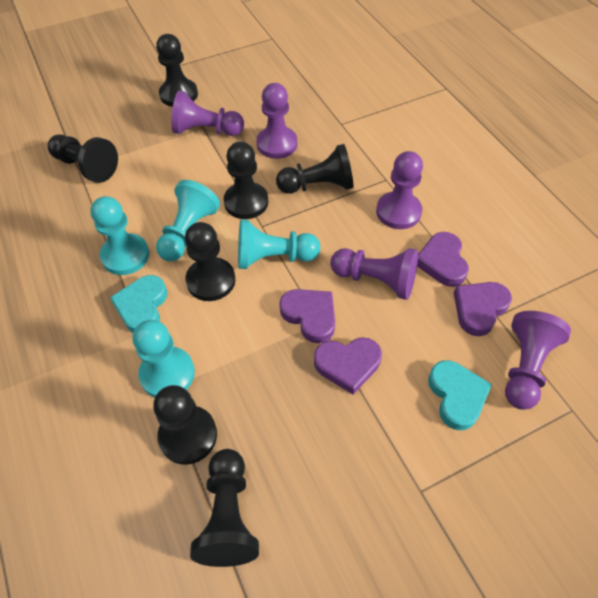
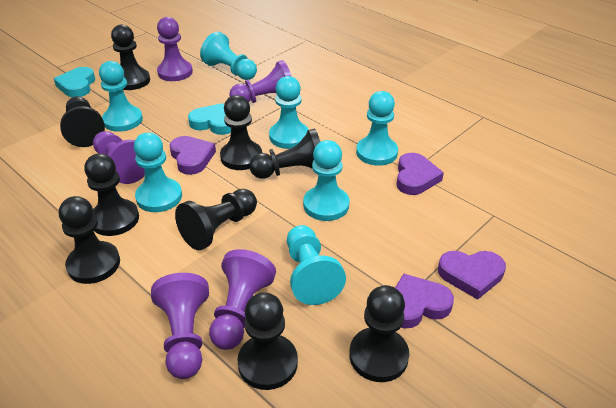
black pawn: [48,134,118,183] [153,385,217,465] [156,34,198,107] [185,222,235,301] [190,449,259,567] [224,141,268,219] [276,144,354,194] = 7 -> [59,196,120,284] [60,96,105,147] [84,153,139,236] [111,25,150,90] [175,189,257,250] [220,95,262,170] [237,292,298,390] [249,128,321,179] [349,285,409,382] = 9
turquoise pawn: [91,196,149,275] [132,320,195,398] [156,180,220,261] [238,219,320,269] = 4 -> [99,61,143,132] [134,132,182,212] [200,32,257,80] [269,76,309,149] [287,225,346,305] [303,140,349,221] [356,91,398,166] = 7

